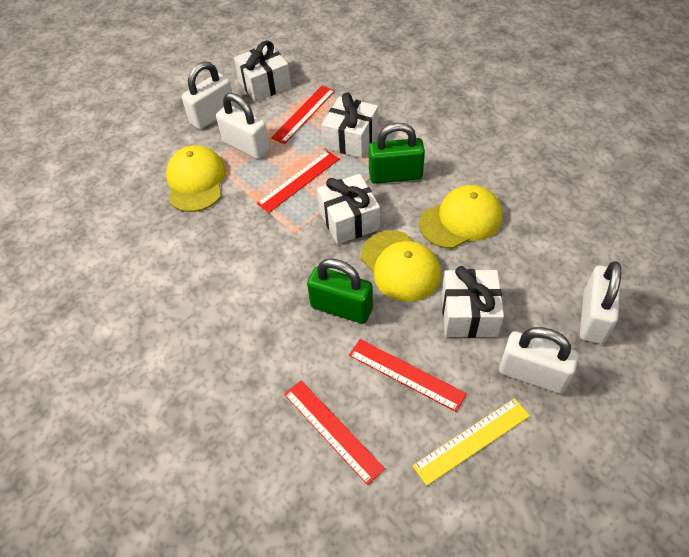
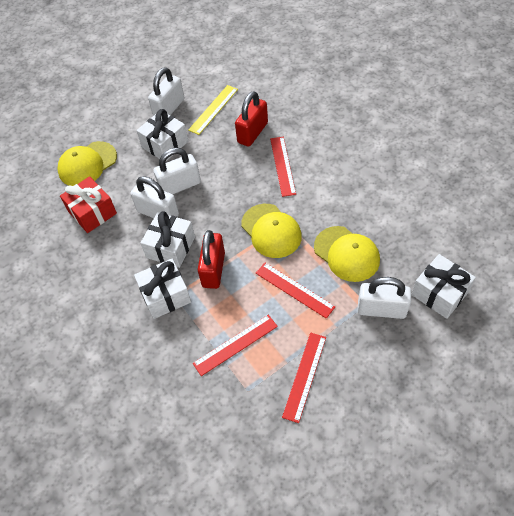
green padlock: [307,258,373,324] [368,123,425,184] = 2 -> none = 0
red gift: none = 0 -> [60,176,117,233] = 1
red padlock: none = 0 -> [198,230,225,289] [235,91,268,147] = 2

